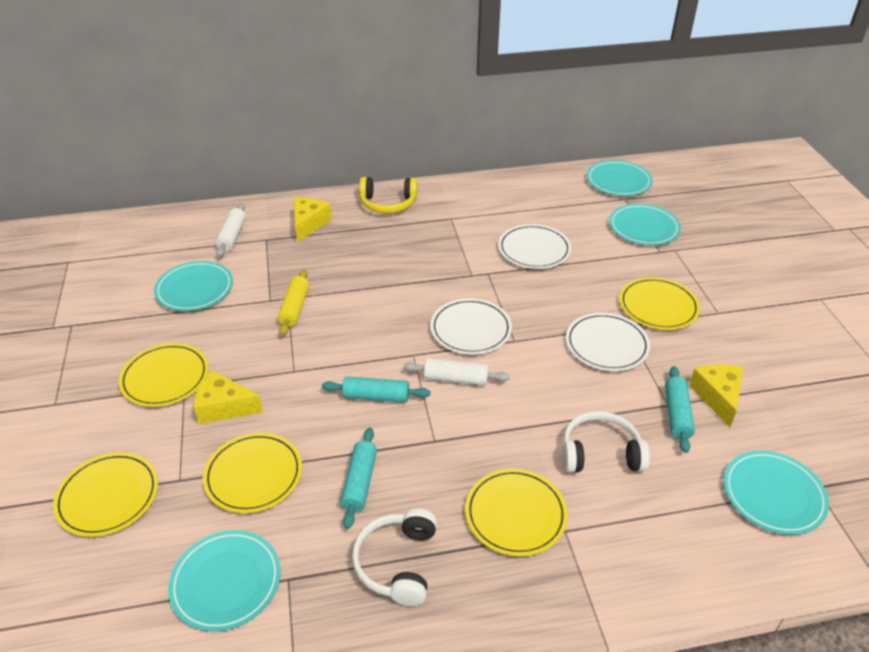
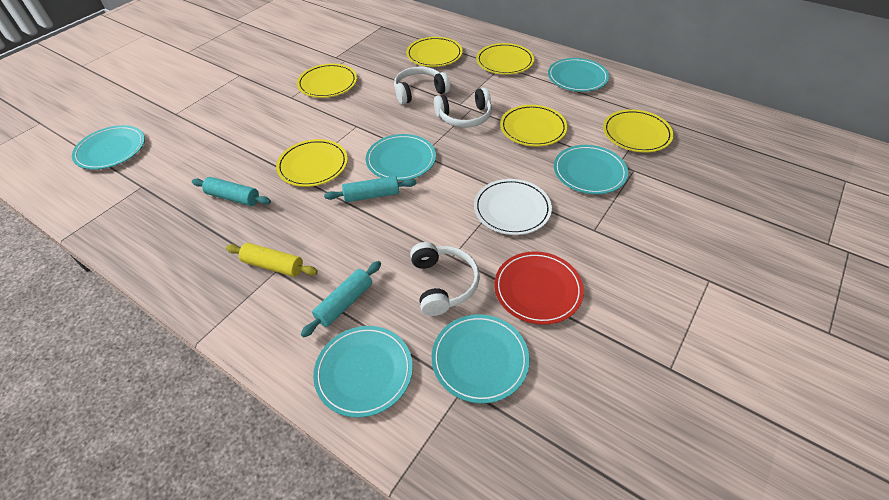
red plate: none = 0 -> [494,252,584,325] = 1
turquoise plate: [154,261,233,311] [168,530,280,631] [587,160,653,196] [609,204,681,245] [724,451,829,535] = 5 -> [72,125,145,170] [313,326,413,418] [366,134,436,181] [432,314,530,404] [548,58,609,92] [554,145,628,194] = 6
white headphones: [352,508,437,606] [562,411,650,472] = 2 -> [394,67,450,104] [410,242,480,316] [434,88,492,128] = 3
white plate: [430,298,512,355] [498,224,571,269] [566,313,650,371] = 3 -> [474,179,552,235] = 1
white rolling pin: [216,203,246,257] [403,358,510,386] = 2 -> none = 0
yellow cheese: [194,371,263,424] [294,198,332,242] [689,364,744,427] = 3 -> none = 0
yellow headphones: [359,177,418,213] = 1 -> none = 0
yellow plate: [53,452,158,537] [119,343,209,407] [203,433,302,513] [465,468,568,556] [619,277,700,330] = 5 -> [276,139,348,187] [297,64,357,98] [406,37,463,67] [476,43,534,75] [500,105,568,147] [603,109,674,153] = 6

